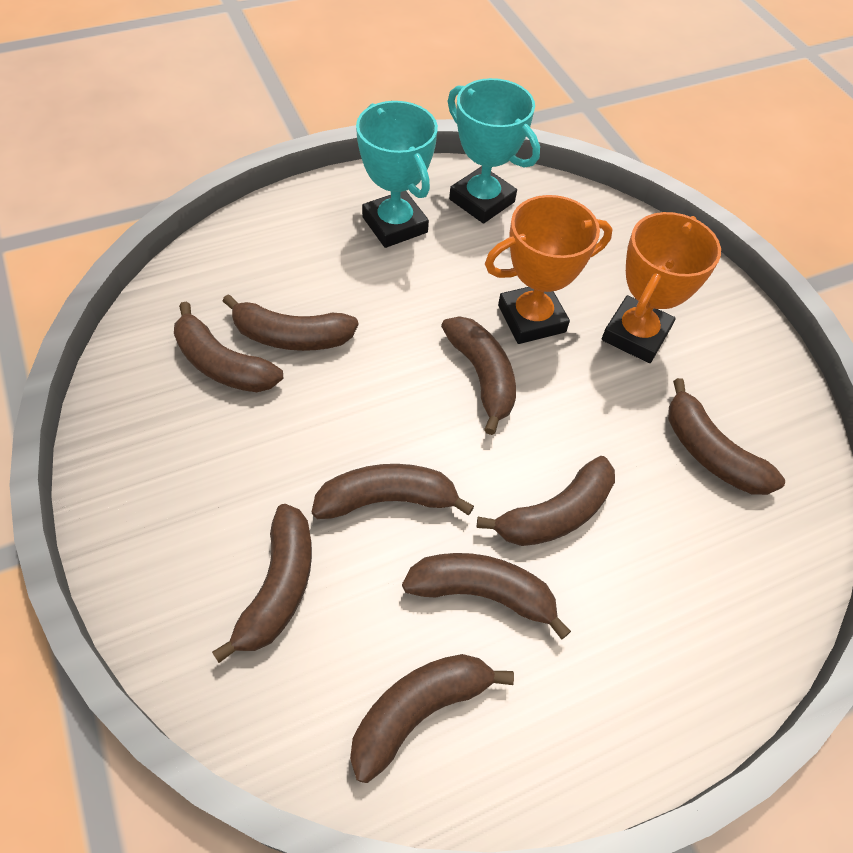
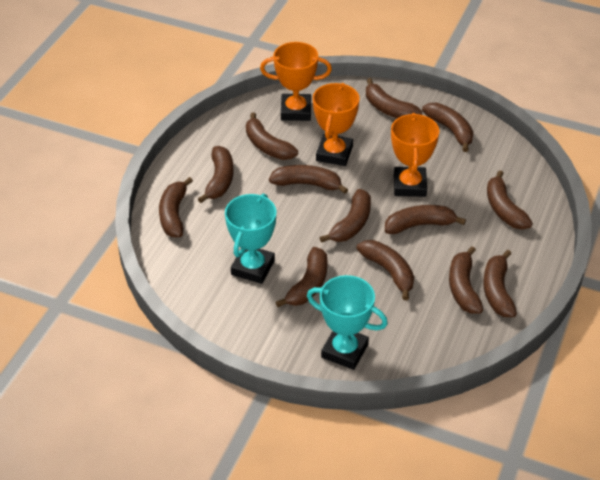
brown banana: [174,301,283,392] [212,504,312,663] [223,294,359,351] [312,464,474,519] [350,654,514,783] [402,553,571,640] [441,316,516,435] [477,456,615,546] [668,378,785,495] = 9 -> [159,177,193,237] [198,146,234,203] [246,112,298,160] [269,165,348,194] [276,247,327,307] [320,189,371,243] [356,240,414,300] [366,78,422,118] [385,205,466,234] [422,103,474,152] [449,246,483,314] [483,250,517,317] [487,170,533,230] = 13
orange trophy: [485,195,613,344] [602,212,721,363] = 2 -> [260,42,332,121] [313,83,360,166] [391,113,439,197] = 3

